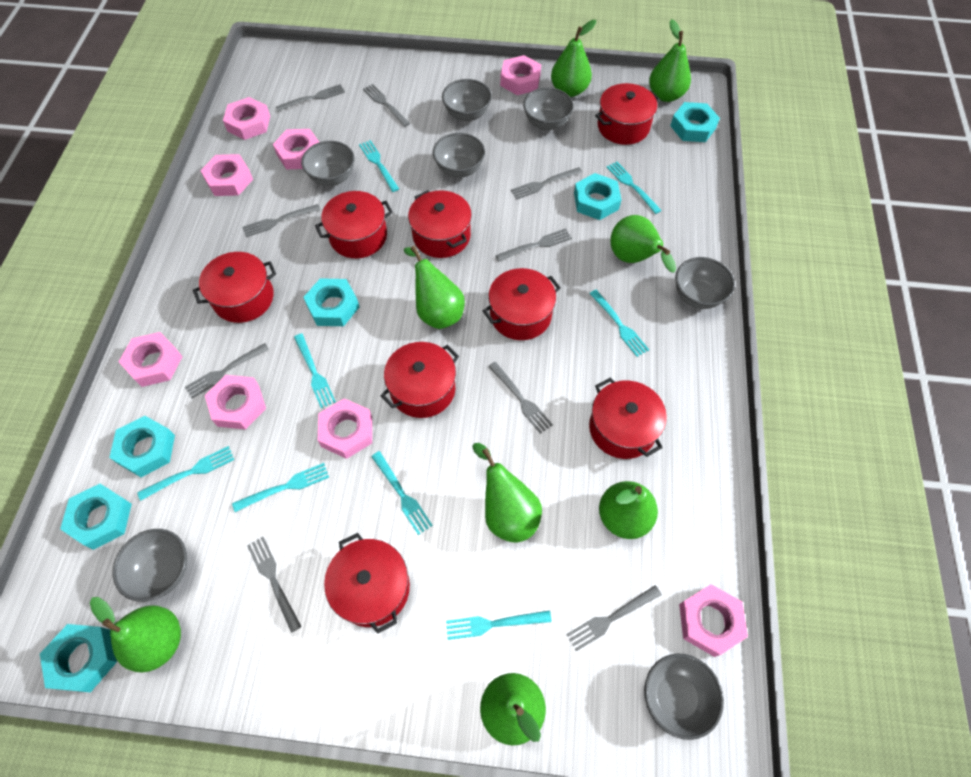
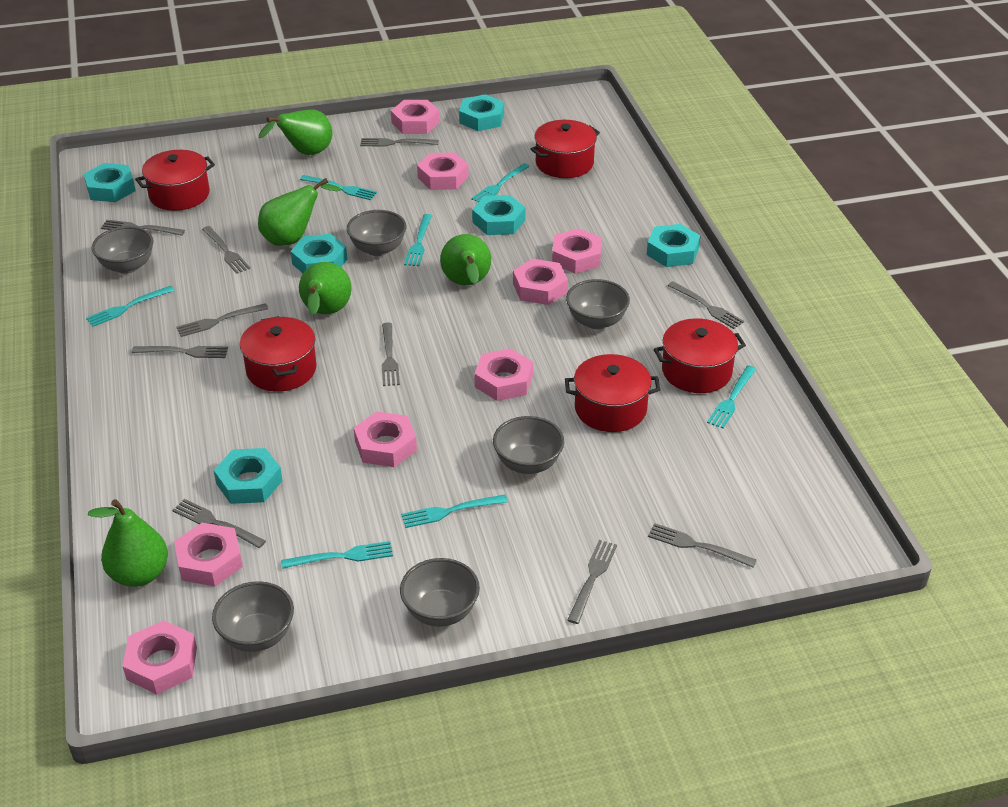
green pear: [90,597,181,672] [404,246,465,329] [472,443,542,543] [480,673,546,745] [551,20,596,97] [599,481,658,539] [610,215,676,272] [649,19,691,102] = 8 -> [88,499,168,587] [258,178,341,246] [259,110,332,155] [299,262,352,315] [440,234,491,285] = 5
grey bowl: [112,529,187,602] [301,141,355,186] [433,133,485,178] [442,79,492,122] [523,87,574,130] [644,653,724,740] [675,257,735,309] = 7 -> [92,226,154,274] [212,581,294,652] [347,210,406,256] [400,558,480,627] [493,416,564,474] [566,279,630,329] = 6
grey fork: [185,343,269,398] [242,204,320,237] [247,537,302,633] [276,84,345,112] [363,84,410,127] [488,362,553,434] [495,228,572,262] [511,167,582,200] [566,585,662,651] = 9 -> [101,220,185,236] [132,346,228,358] [172,499,266,548] [176,303,268,337] [202,226,250,274] [360,138,439,147] [382,323,400,386] [567,540,617,624] [648,523,757,568] [668,281,744,329] = 10
red pot: [193,252,276,323] [315,191,393,258] [324,533,410,634] [381,342,459,418] [408,190,472,258] [483,268,561,340] [589,377,667,459] [595,83,660,145] = 8 -> [135,150,215,211] [240,316,317,392] [531,120,600,178] [565,354,660,432] [654,318,746,393] = 5
turquoise fork: [137,446,234,501] [232,463,329,512] [294,333,336,408] [359,140,399,192] [371,451,433,535] [446,610,552,640] [589,290,649,357] [607,162,662,214] = 8 -> [86,286,175,327] [281,541,393,569] [300,175,377,200] [401,494,508,528] [404,214,432,266] [471,163,530,202] [707,365,756,428] = 7

